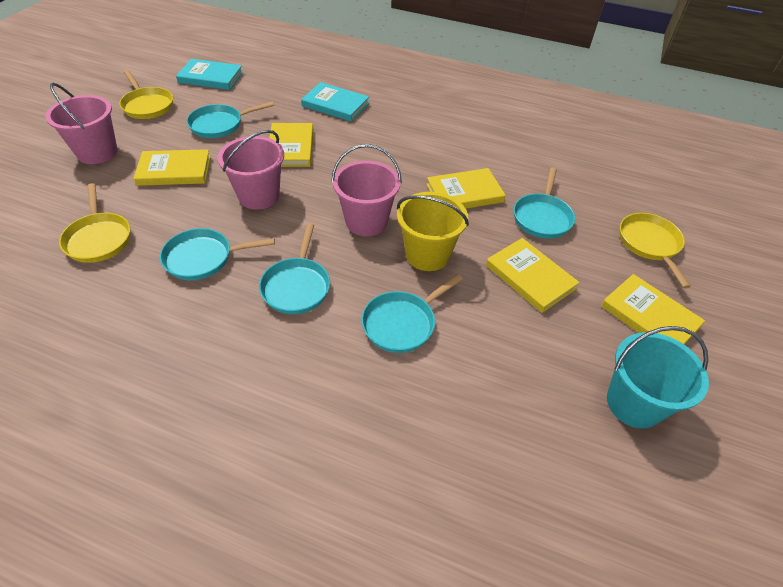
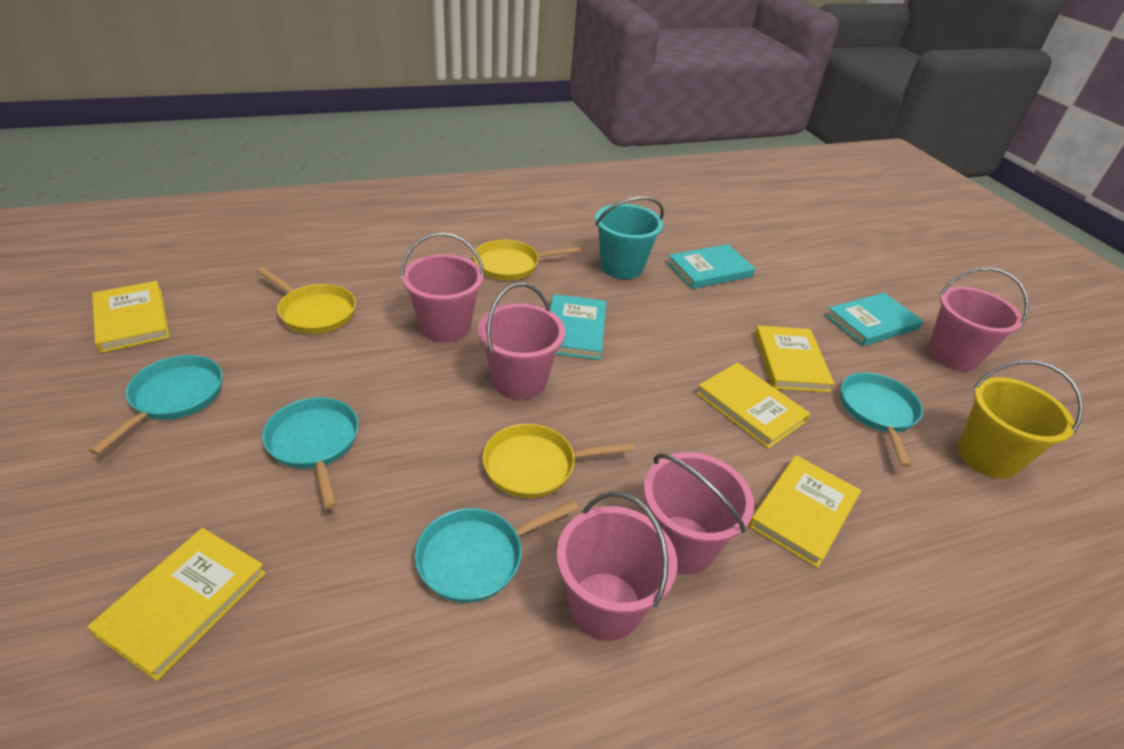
pink bucket: [45,83,118,164] [218,130,284,210] [331,144,402,236] = 3 -> [400,232,485,343] [478,283,565,400] [556,491,677,641] [644,452,754,575] [928,267,1029,371] = 5
turquoise book: [176,59,243,90] [301,82,369,122] = 2 -> [550,294,606,360] [667,244,755,289] [826,293,923,346] = 3
turquoise pan: [160,228,275,280] [186,102,274,138] [259,223,330,314] [361,274,463,353] [514,167,575,239] = 5 -> [89,355,223,455] [262,397,359,509] [415,500,579,603] [841,372,923,468] = 4

